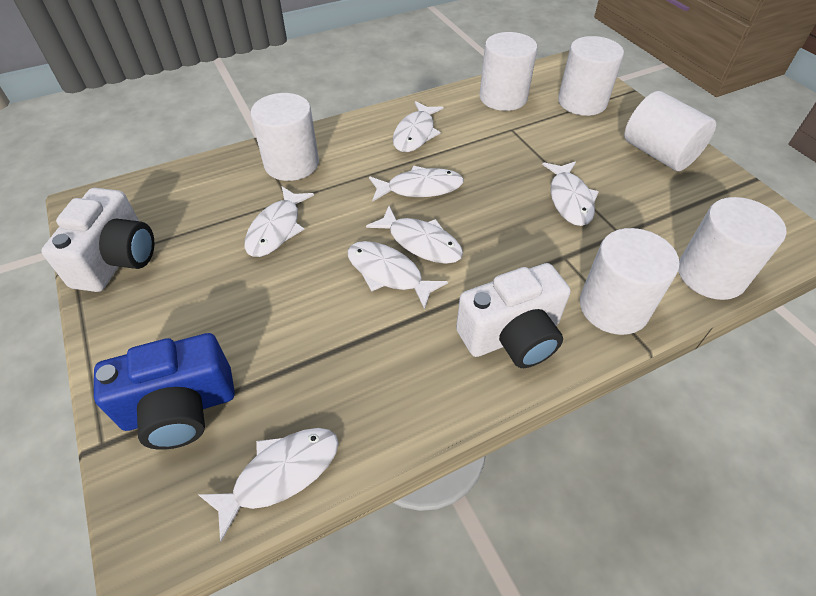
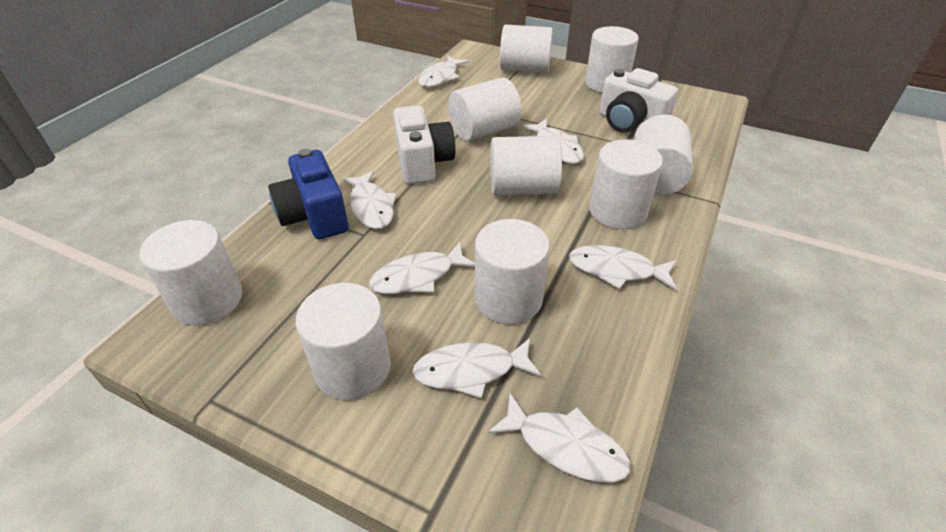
white cylinder: [250,93,319,181] [479,32,537,111] [558,36,624,116] [580,228,680,335] [624,91,716,171] [679,197,787,300] = 6 -> [139,220,242,326] [296,283,391,400] [448,77,521,141] [475,219,550,324] [490,136,562,195] [500,25,553,73] [585,26,639,93] [589,139,663,229] [634,114,693,195] = 9

